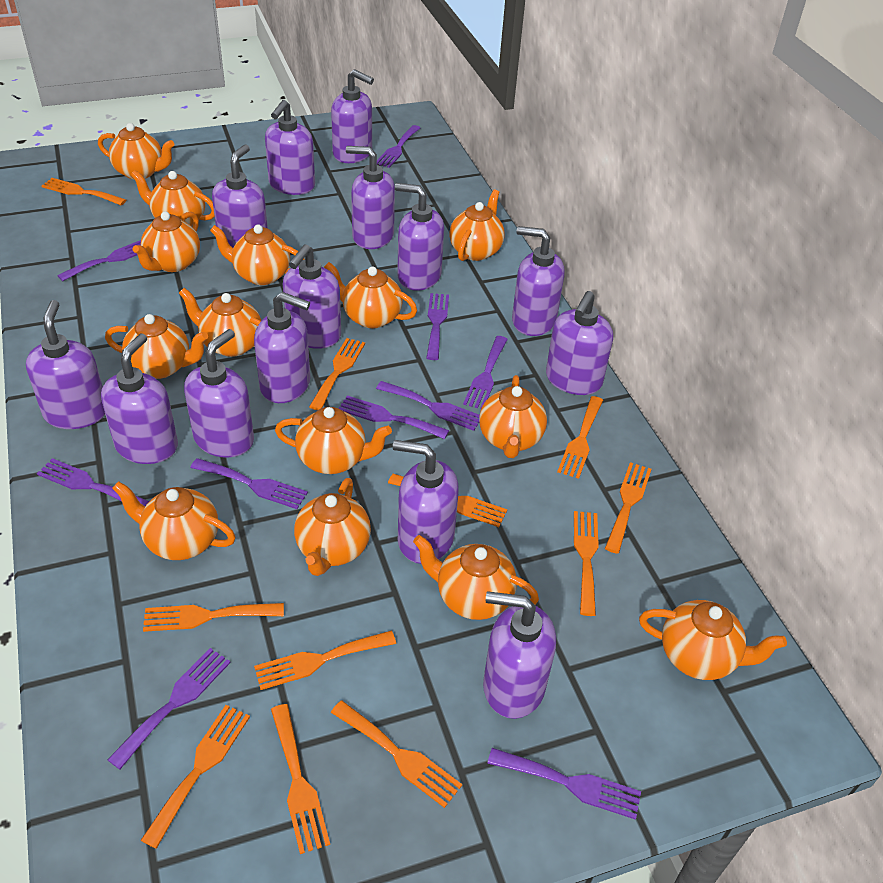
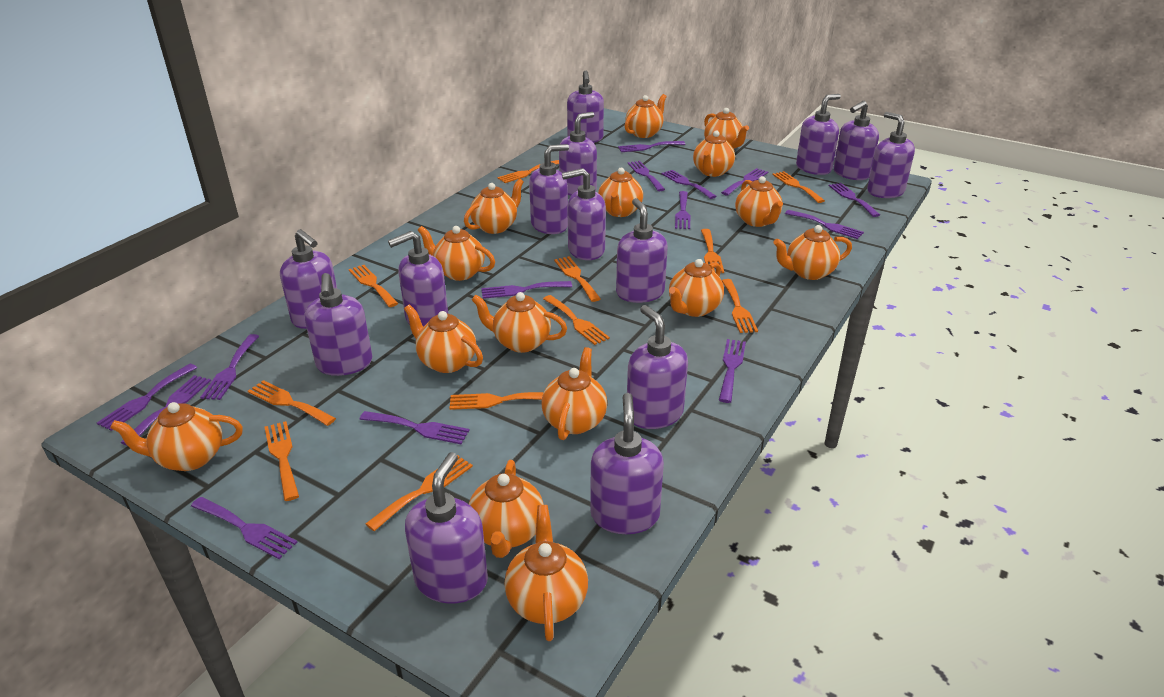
orange teapot: [98,123,174,179] [105,314,208,379] [112,481,236,560] [131,170,215,226] [133,211,200,272] [179,288,261,357] [210,225,305,285] [275,407,392,474] [294,478,371,576] [324,262,417,328] [413,535,539,620] [449,189,505,261] [479,375,547,458] [639,600,787,680] = 14 -> [110,402,243,471] [404,304,483,373] [418,226,495,281] [464,179,524,234] [469,460,544,558] [472,292,567,353] [505,505,588,641] [541,347,607,440] [598,167,643,217] [625,94,667,138] [669,259,724,317] [693,130,735,177] [704,108,749,149] [735,176,783,227] [773,225,852,280] = 15
purple fork: [37,458,149,506] [57,240,141,281] [107,648,231,770] [190,458,308,509] [339,396,449,439] [376,381,480,431] [377,125,420,168] [426,293,449,360] [463,336,508,409] [487,748,641,820] = 10 -> [97,364,197,431] [120,375,211,445] [191,497,297,559] [200,334,259,400] [359,411,470,444] [481,281,572,299] [618,141,685,152] [628,161,665,191] [661,170,716,199] [675,191,691,229] [719,339,746,403] [721,168,769,196] [785,210,864,239] [829,183,880,217] = 14

